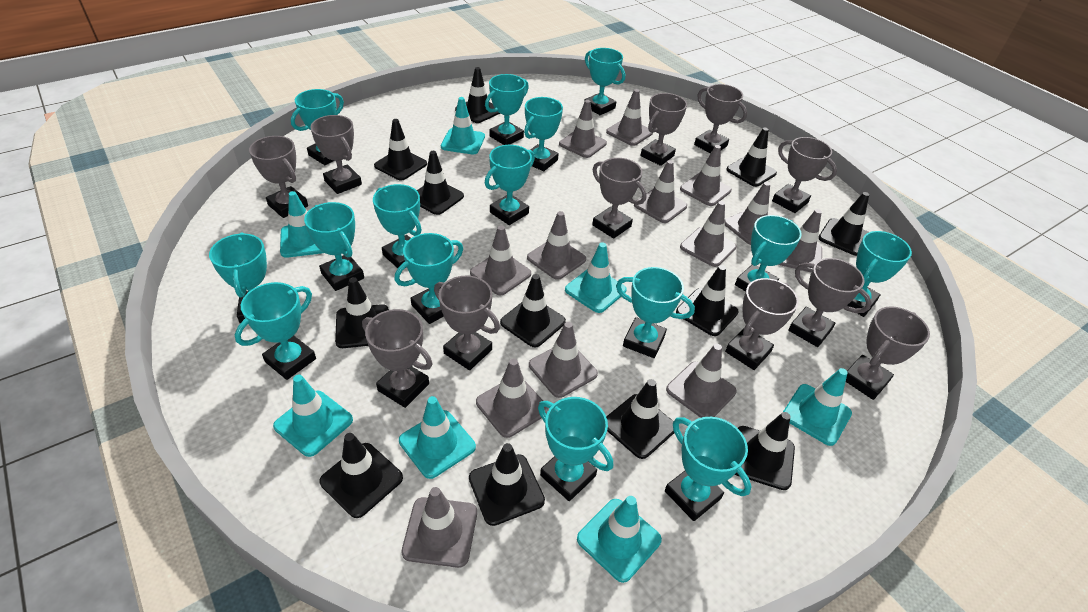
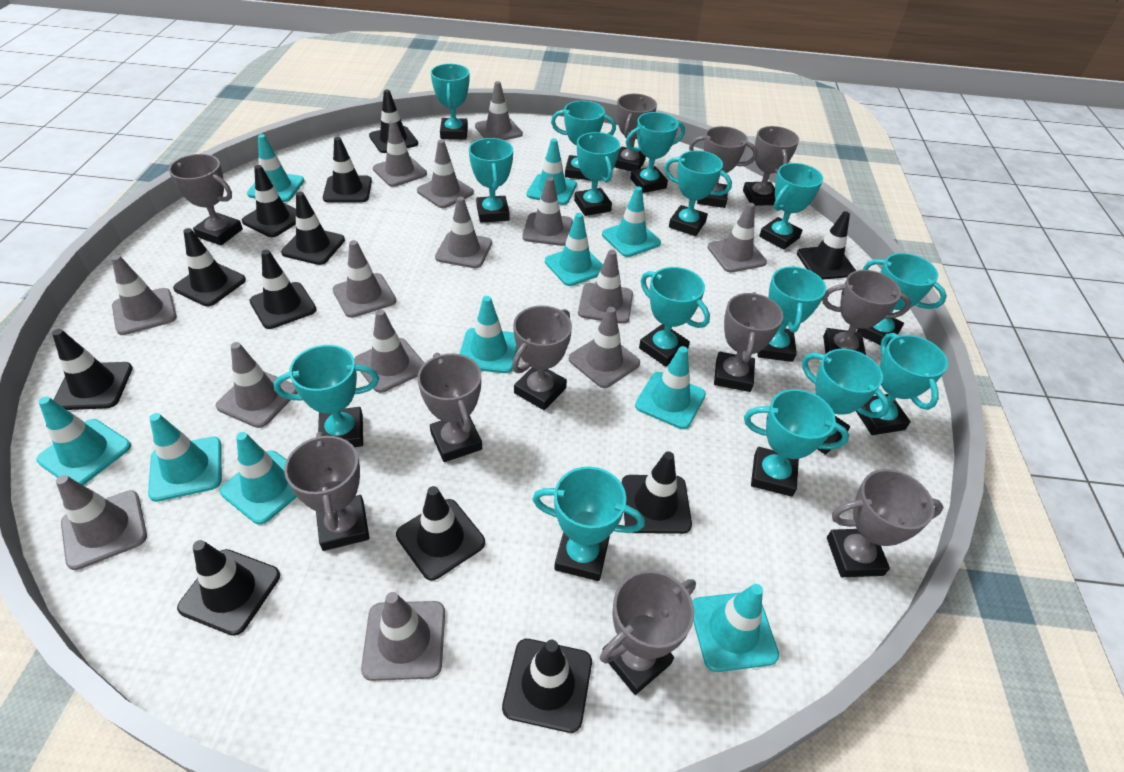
grey traffic cone: [401,487,477,568] [470,225,531,296] [476,358,549,438] [527,211,586,280] [529,322,598,398] [559,100,607,158] [606,89,653,146] [634,160,687,223] [666,344,737,418] [680,145,732,206] [680,201,736,267] [725,182,770,245] [779,209,822,272] = 13 -> [56,475,147,570] [111,255,177,335] [216,342,298,428] [333,240,396,318] [354,309,424,393] [361,592,445,681] [373,120,427,187] [417,140,474,208] [435,197,492,268] [475,81,523,140] [522,177,573,246] [569,307,640,388] [578,250,633,324] [707,203,767,272] = 14
turquoise traffic cone: [273,375,353,457] [280,191,324,258] [399,396,476,479] [441,97,485,155] [565,242,627,313] [577,496,662,583] [783,368,852,446] = 7 -> [36,396,131,485] [148,413,222,502] [220,432,297,525] [247,134,304,202] [460,296,517,373] [526,139,577,205] [545,213,603,286] [602,186,661,257] [635,346,706,429] [692,584,779,672] = 10

